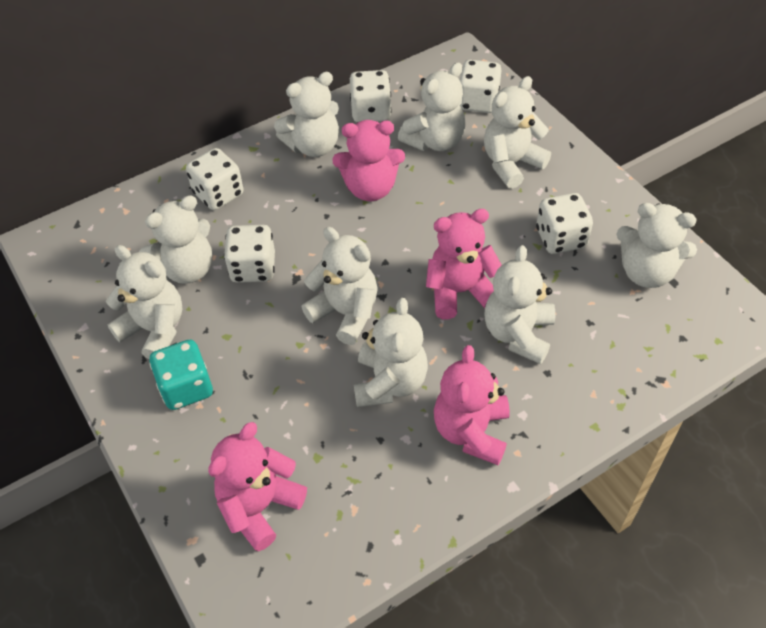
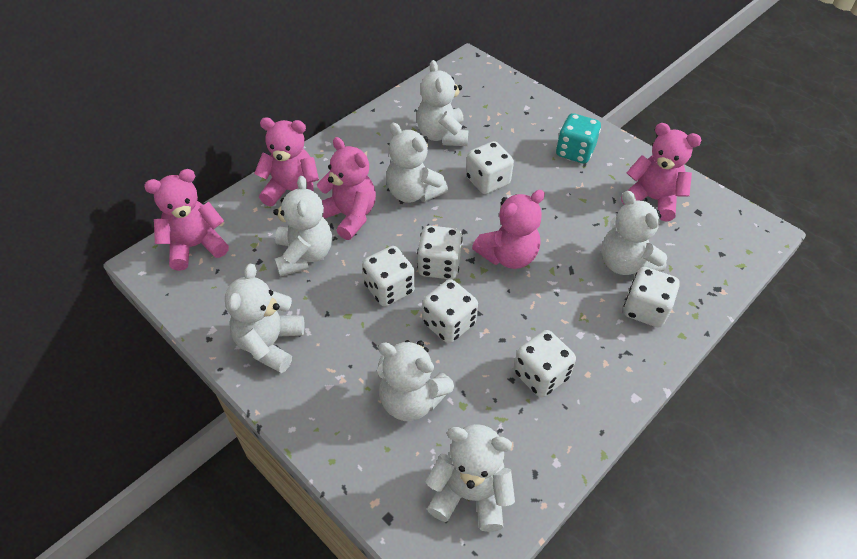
pink teddy bear: [208,422,307,551] [332,120,405,201] [426,209,502,319] [434,345,510,465] = 4 -> [144,169,229,271] [254,117,319,206] [317,137,376,240] [472,190,545,269] [621,123,702,222] = 5
white dice: [186,148,244,210] [224,225,275,283] [350,70,392,122] [459,60,502,113] [536,193,593,254] = 5 -> [362,246,415,307] [417,225,462,279] [422,279,478,343] [466,141,514,194] [514,330,576,397] [623,267,680,328] = 6
white teddy bear: [106,245,183,360] [139,195,212,284] [274,72,339,157] [302,227,378,345] [354,298,428,407] [398,62,465,151] [484,76,551,189] [484,245,555,364] [616,203,697,288] = 9 -> [225,264,304,373] [273,176,332,276] [377,340,454,421] [386,123,448,203] [417,60,469,146] [426,424,515,532] [602,191,667,276] = 7

